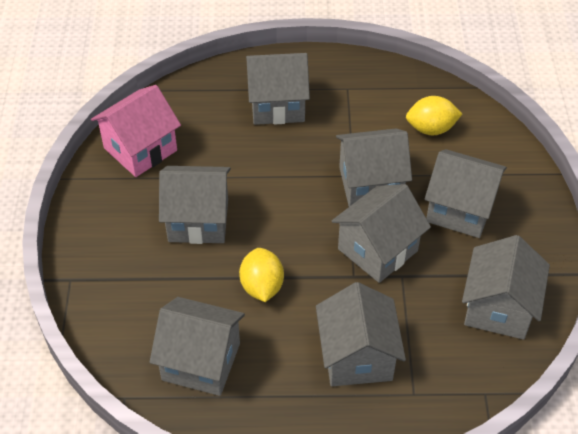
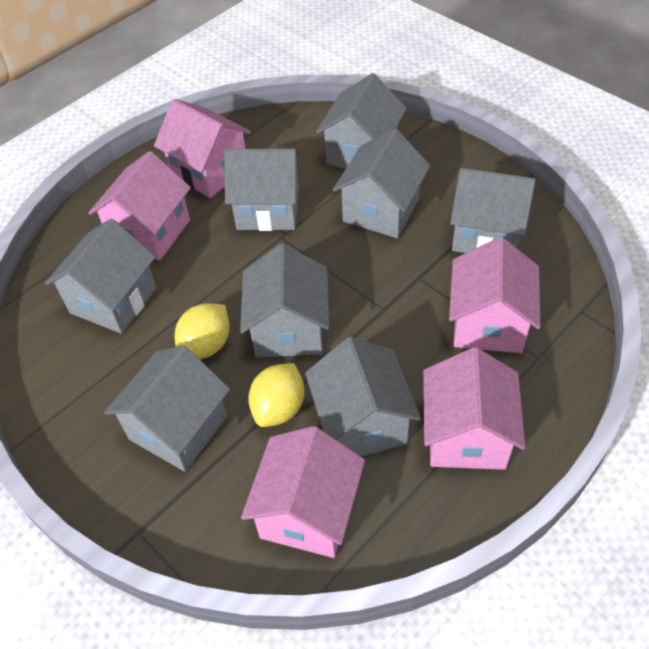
pink house: [91,85,181,177] = 1 -> [88,151,191,261] [154,99,251,198] [241,426,365,558] [423,347,525,470] [449,237,540,353] = 5

